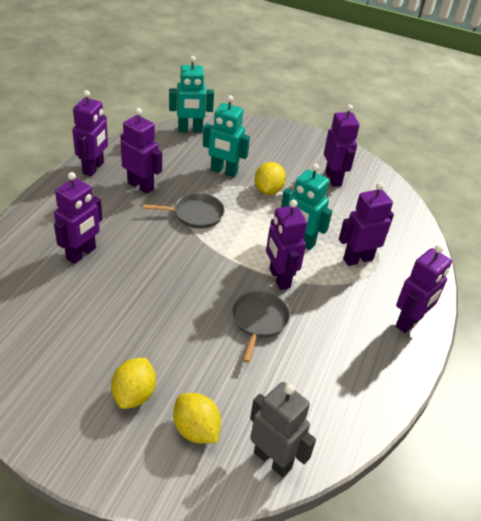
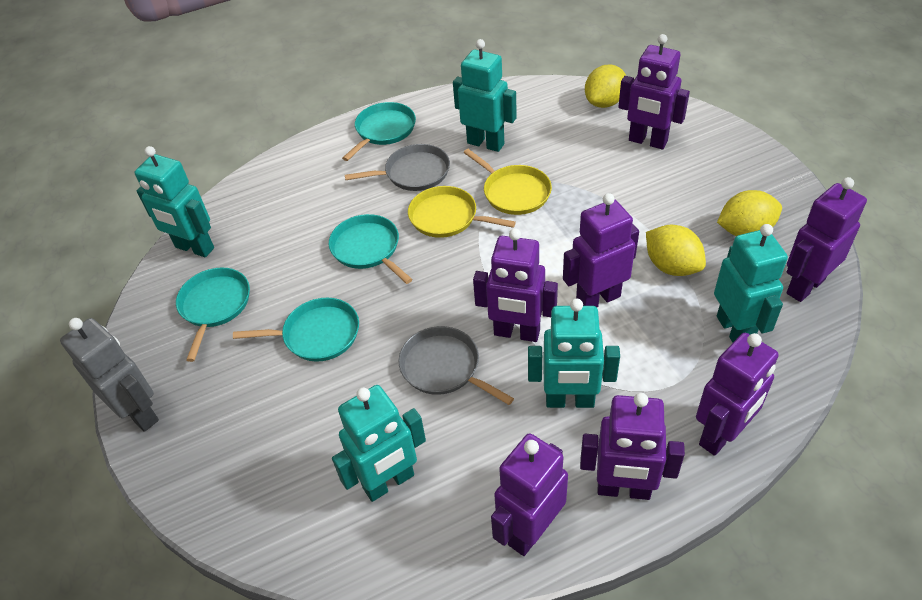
turquoise pan: none = 0 -> [176,267,250,362] [233,298,359,362] [329,214,412,284] [342,102,416,161] = 4
turquoise robot: [169,56,214,132] [203,95,250,177] [281,164,332,250] = 3 -> [135,146,214,257] [332,385,426,502] [453,39,517,152] [528,298,620,408] [714,224,788,343] = 5
yellow pan: none = 0 -> [408,186,516,238] [463,149,552,215] = 2

